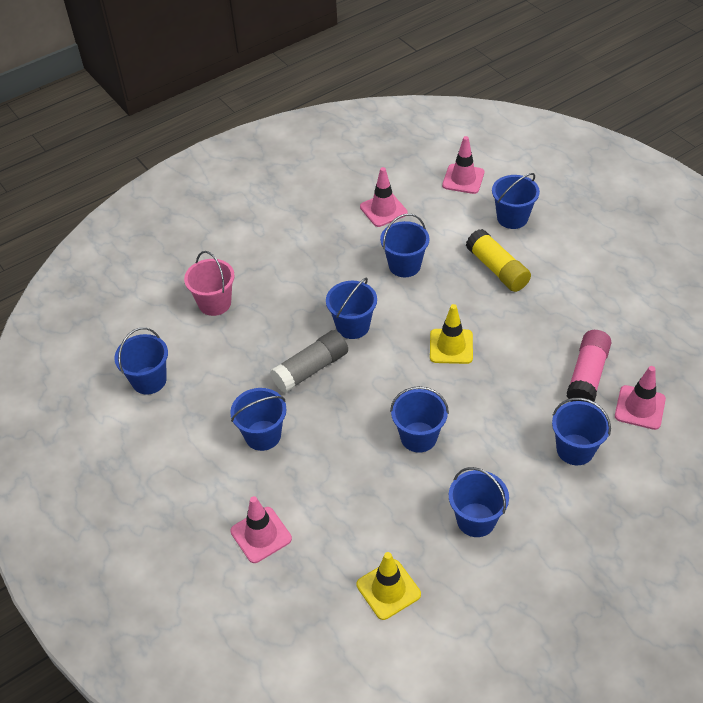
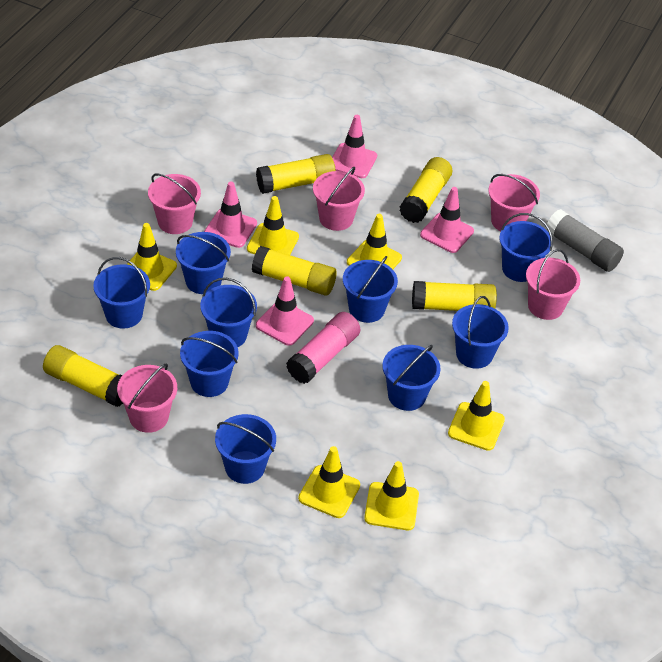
blue bucket: [114,327,168,395] [230,388,286,451] [326,278,377,339] [380,214,430,277] [390,386,449,453] [449,467,509,537] [492,173,540,229] [552,398,611,465] = 8 -> [93,257,150,329] [176,232,231,294] [180,331,239,397] [200,278,257,347] [215,414,276,484] [343,256,398,323] [382,345,441,411] [452,296,509,369] [499,213,553,282] = 9
pink bucket: [184,251,235,316] = 1 -> [117,363,177,433] [148,173,201,234] [313,167,365,231] [488,174,540,231] [526,249,580,320] = 5
yellow glue stick: [466,229,531,292] = 1 -> [43,345,123,407] [252,246,337,296] [256,154,336,194] [399,157,452,223] [412,281,497,311] = 5
yellow traffic cone: [357,552,421,620] [430,304,473,364] = 2 -> [126,223,177,291] [247,196,299,255] [298,446,360,518] [347,214,402,269] [364,461,419,530] [448,381,505,451] = 6

